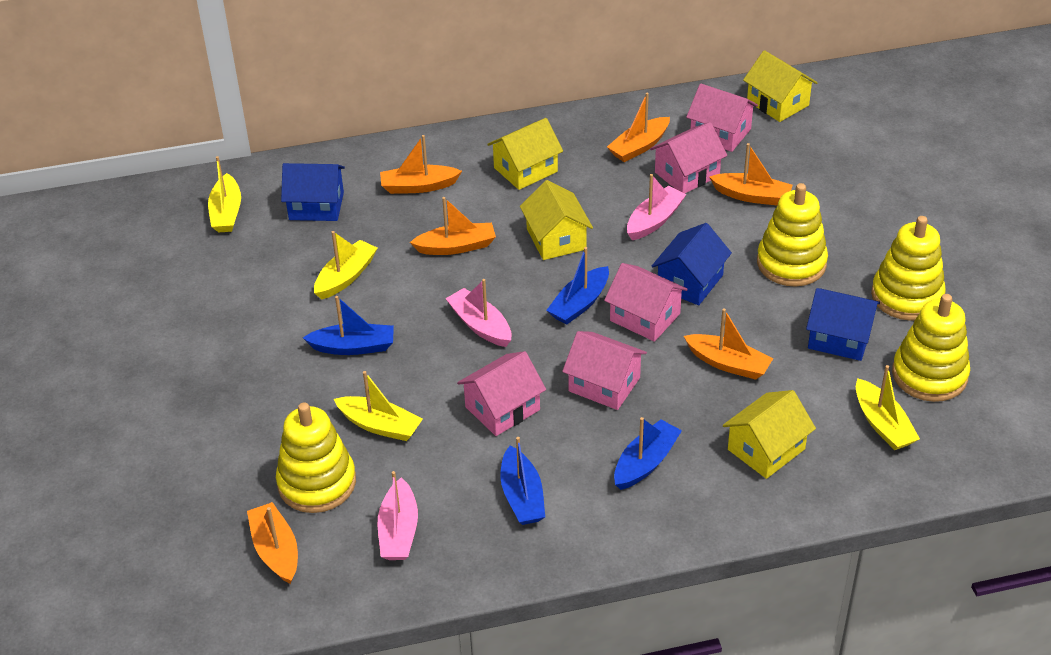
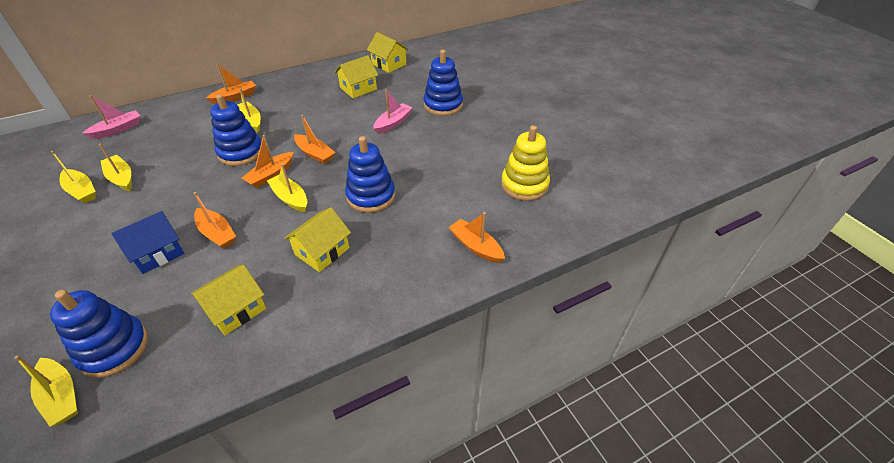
blue boat: [303,296,394,355] [500,437,545,525] [546,247,609,325] [614,417,682,490] = 4 -> none = 0
blue house: [281,163,345,221] [651,223,732,305] [806,288,880,361] = 3 -> [111,211,184,274] = 1
blue stacking toy: none = 0 -> [50,290,148,378] [210,94,261,166] [345,136,395,213] [423,50,463,116] = 4
orange boat: [247,502,298,584] [380,135,462,194] [410,197,496,255] [607,92,670,162] [684,308,773,380] [709,143,793,206] = 6 -> [194,192,236,249] [206,64,256,104] [242,135,293,188] [294,115,335,164] [449,212,505,263] = 5
pink boat: [378,471,418,560] [446,279,511,347] [627,174,686,240] = 3 -> [82,96,140,139] [373,90,413,134] = 2
pink house: [457,351,546,436] [562,331,647,410] [604,263,688,342] [650,122,727,193] [686,83,758,152] = 5 -> none = 0
yellow boat: [208,156,241,232] [314,231,378,300] [334,371,423,441] [856,365,920,450] = 4 -> [14,356,78,427] [51,151,96,203] [99,143,132,191] [237,88,261,133] [267,164,307,212] = 5
yellow stacking toy: [276,402,356,513] [757,183,828,287] [871,216,946,321] [892,294,970,402] = 4 -> [501,125,550,201] = 1

